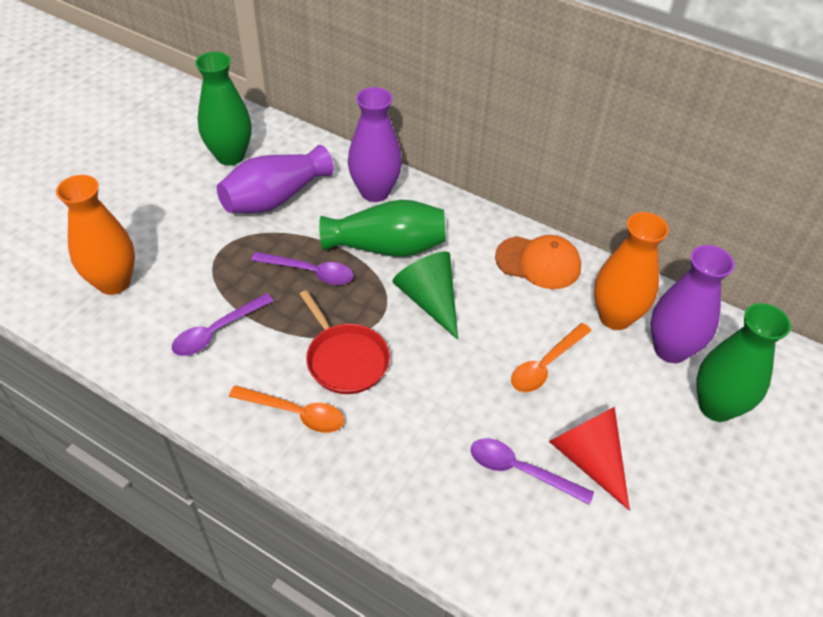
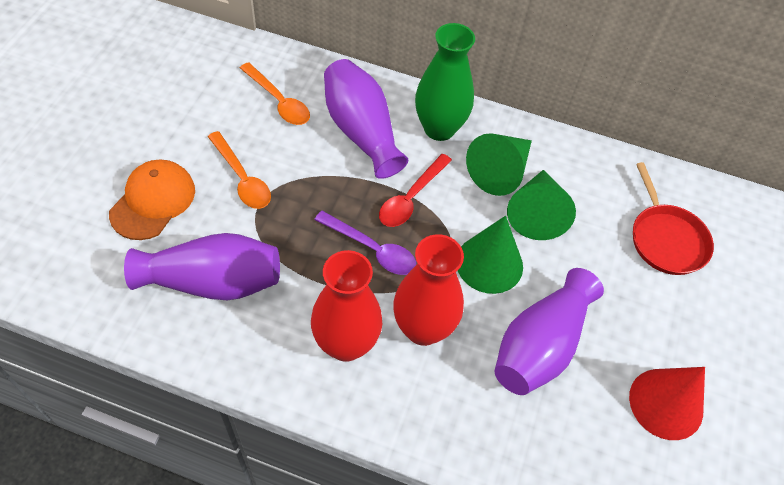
green cone: [393,252,458,340] = 1 -> [458,216,523,294] [466,133,532,196] [507,170,576,240] = 3
green vase: [195,52,252,166] [319,200,446,257] [696,303,791,422] = 3 -> [415,23,475,141] = 1
orange vase: [56,175,135,295] [594,212,669,330] = 2 -> none = 0
purple spoon: [172,293,274,356] [251,252,354,285] [470,438,594,505] = 3 -> [314,211,416,275] = 1
red spoon: none = 0 -> [379,154,452,227] = 1
red vase: none = 0 -> [311,250,382,362] [393,234,464,346] = 2

